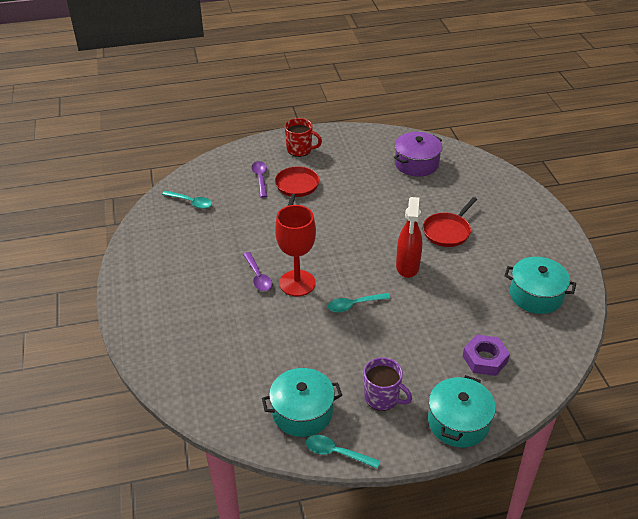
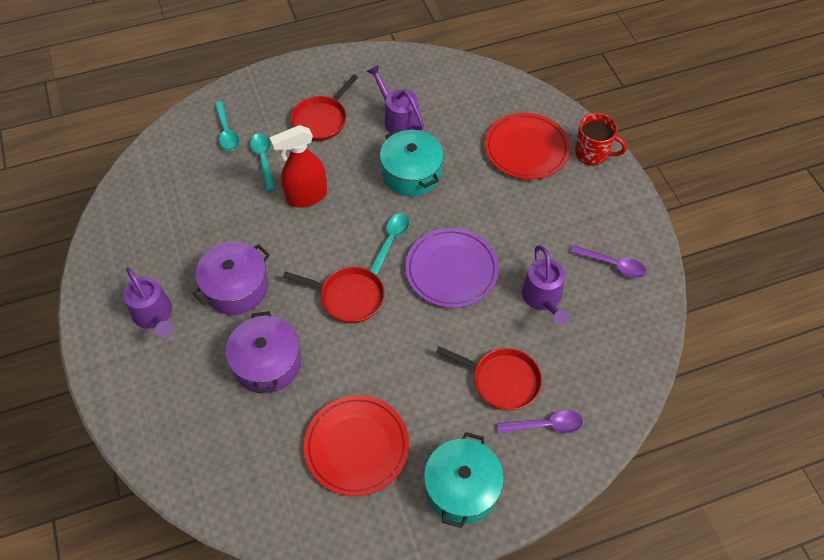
purple mug: [364,358,412,411] = 1 -> none = 0
purple nut: [463,335,510,376] = 1 -> none = 0
purple plate: none = 0 -> [405,228,499,308] = 1
purple pot: [394,132,442,177] = 1 -> [192,242,270,315] [226,311,301,394] = 2
purple watering can: none = 0 -> [123,267,173,338] [367,65,424,133] [522,245,570,326] = 3
red goblet: [275,205,316,296] = 1 -> none = 0
red pan: [275,166,319,206] [423,197,477,247] = 2 -> [283,267,385,323] [291,74,358,141] [436,346,542,410] = 3
red plate: none = 0 -> [304,395,409,496] [485,113,570,180] = 2
turquoise pot: [262,368,342,437] [428,375,496,448] [504,257,576,314] = 3 -> [380,129,444,196] [424,432,504,528] = 2

